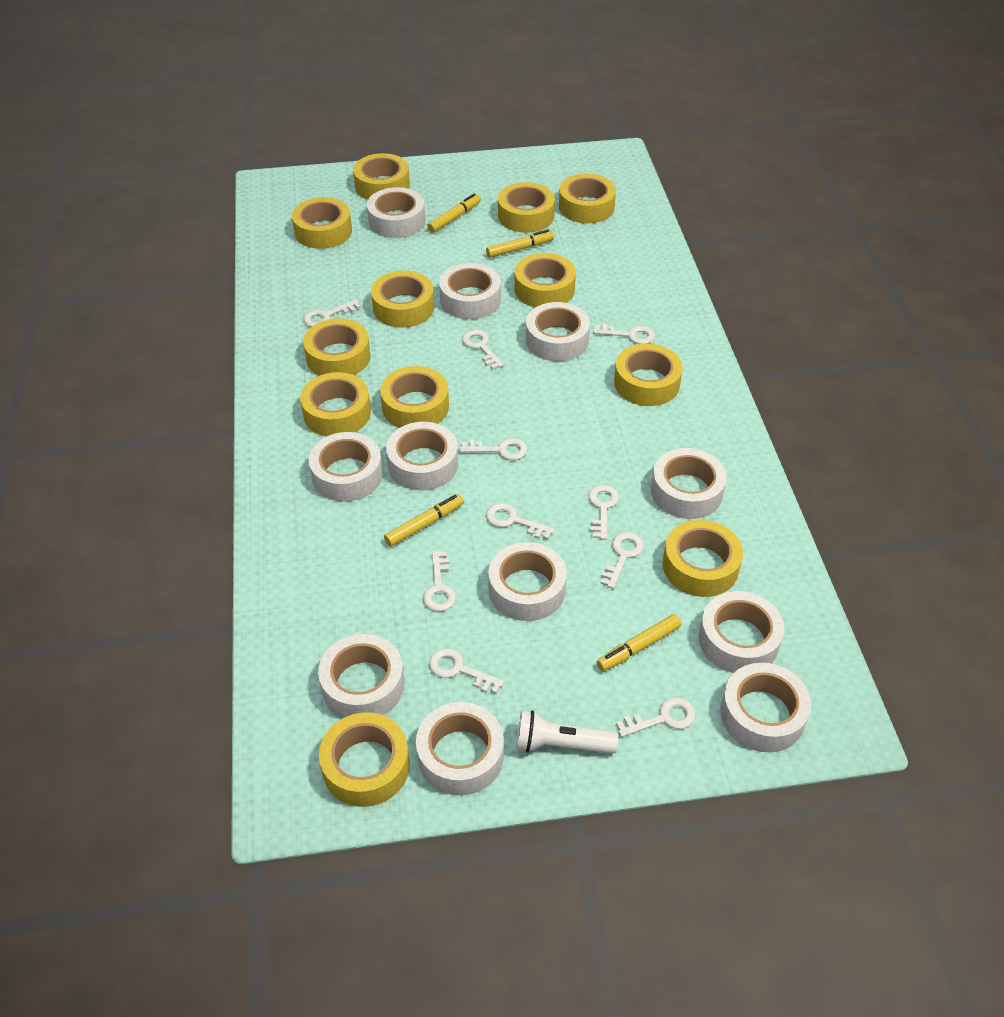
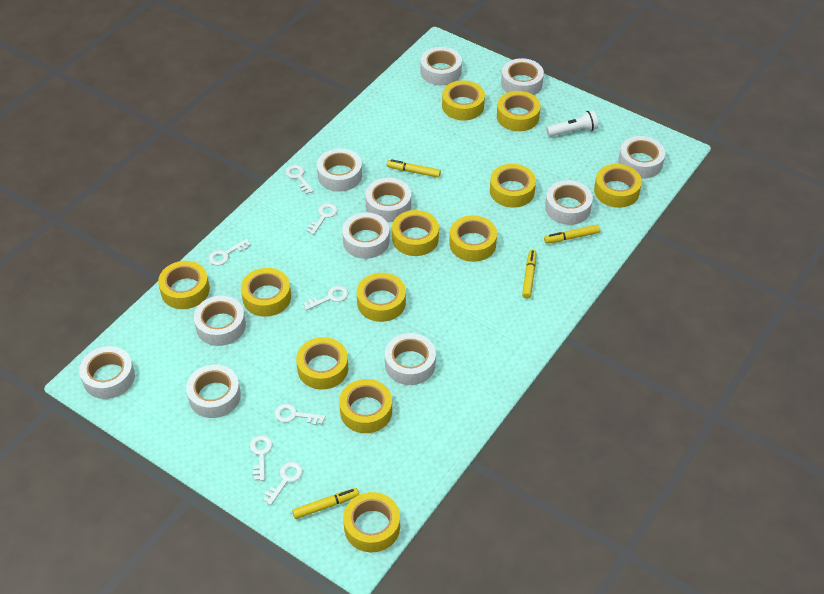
white key: [303,299,361,327] [423,551,456,611] [429,648,504,694] [460,438,527,460] [462,330,504,369] [486,503,555,539] [588,485,619,540] [593,324,655,344] [601,532,644,589] [616,697,695,737] = 10 -> [209,239,251,266] [250,435,273,481] [263,462,303,505] [275,404,325,425] [285,165,314,194] [303,286,348,310] [307,203,338,235] = 7

